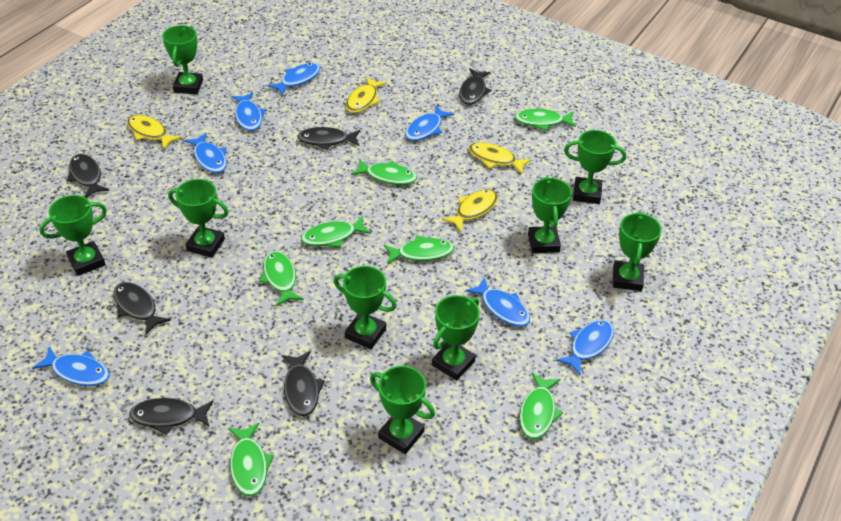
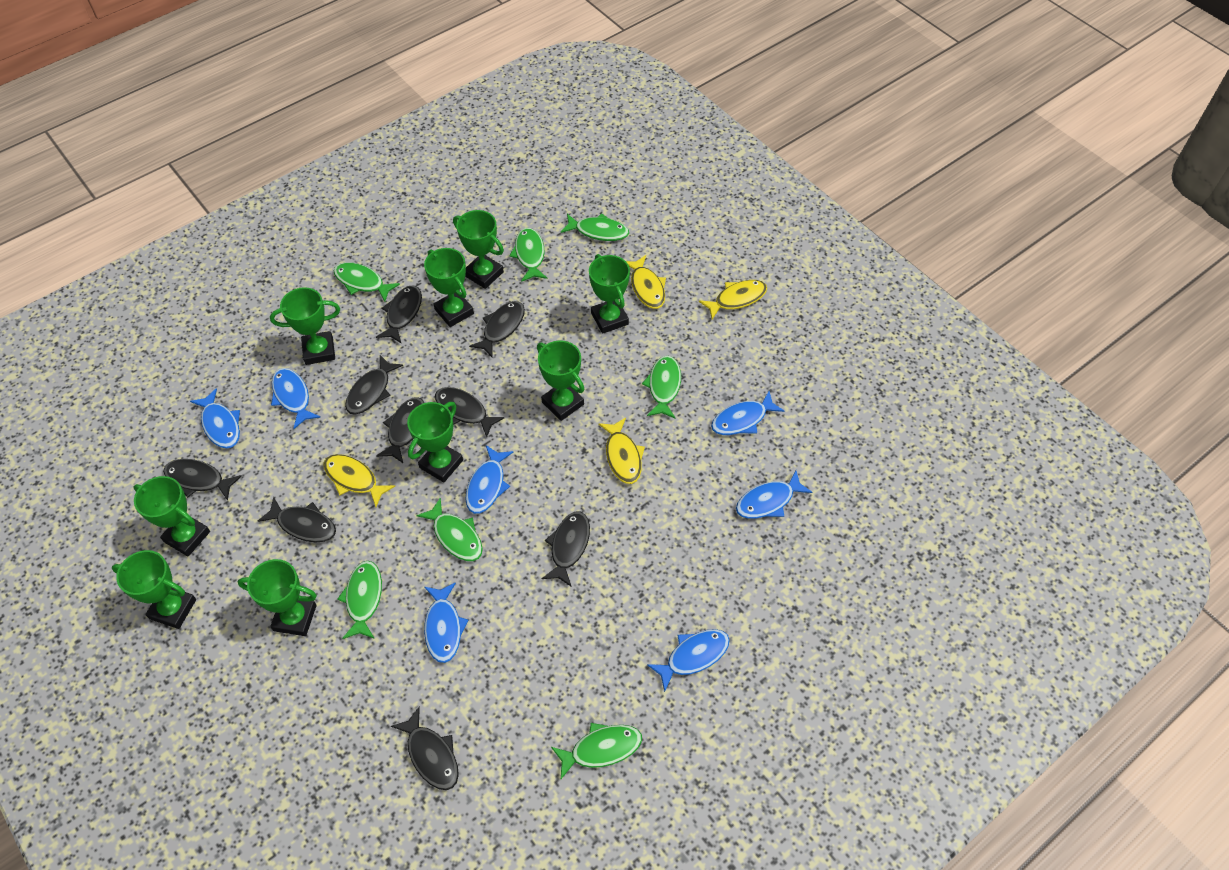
black fish: [67,154,110,198] [114,282,171,335] [129,398,214,435] [282,351,325,416] [298,127,360,150] [459,68,491,105] = 6 -> [163,459,242,501] [258,497,336,542] [345,355,403,414] [376,286,422,344] [376,398,424,463] [391,707,459,790] [435,387,505,437] [469,301,525,357] [542,512,590,587] = 9

